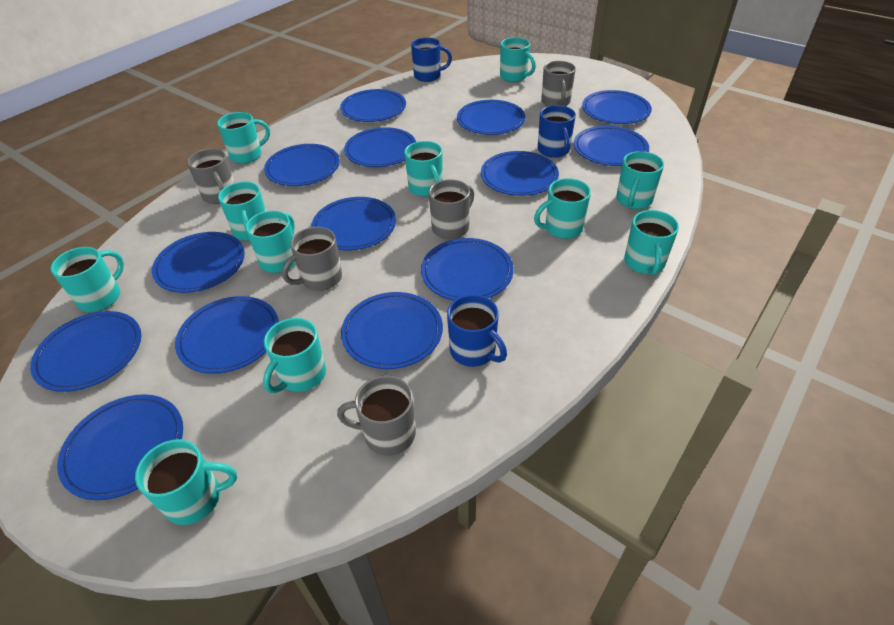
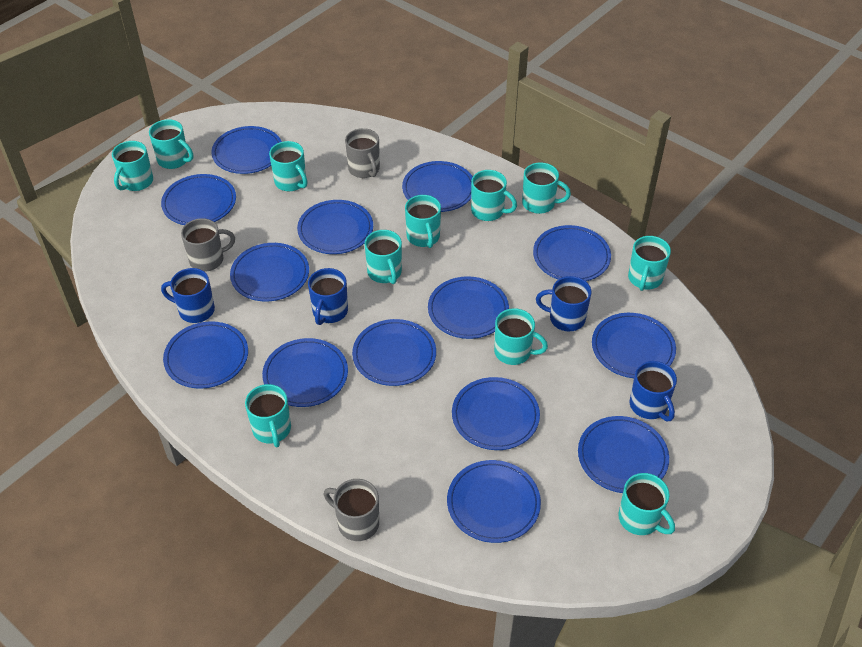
blue mug: [411,37,452,82] [447,295,507,367] [538,105,576,158] = 3 -> [161,268,215,323] [308,268,348,325] [536,276,591,331] [630,361,677,421] = 4
grey mug: [187,149,235,204] [282,227,342,291] [337,375,416,456] [429,179,474,239] [541,61,576,106] = 5 -> [181,218,235,272] [324,479,379,541] [345,128,380,178] = 3

